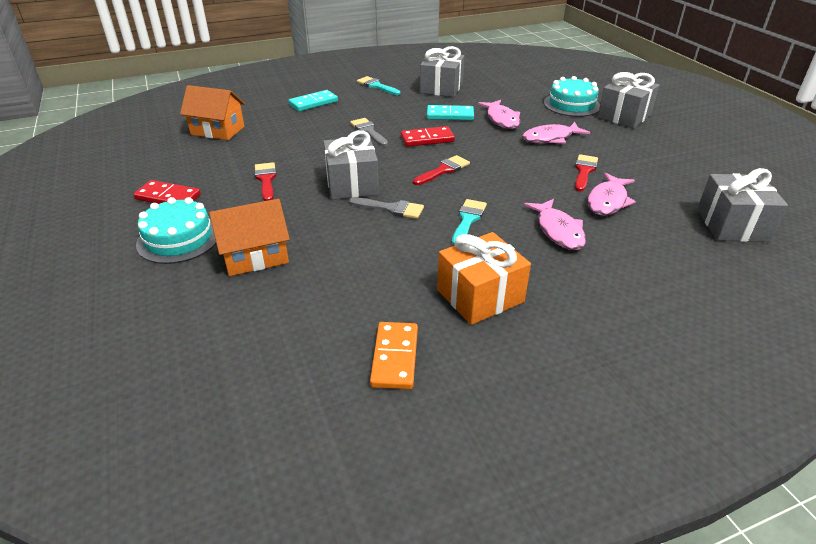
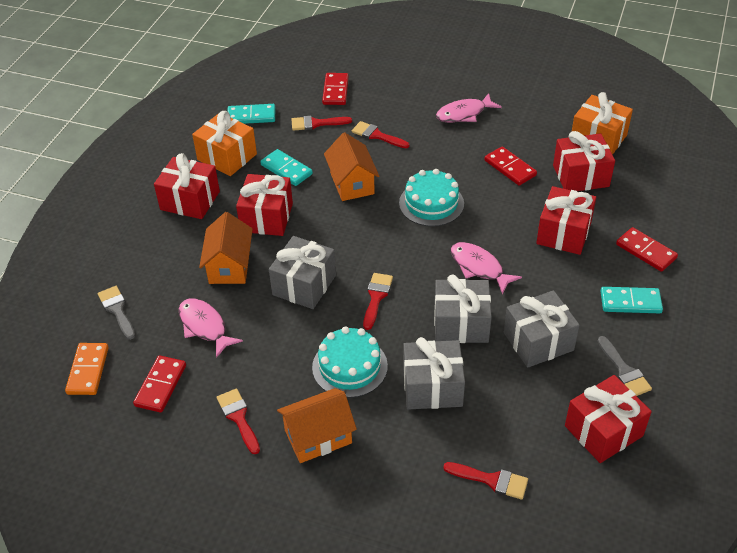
orange gift: [437,232,531,325] = 1 -> [192,111,257,176] [572,92,633,155] = 2
orange house: [180,85,245,140] [209,199,290,276] = 2 -> [199,212,253,284] [277,388,357,463] [324,132,380,201] = 3
pink fish: [478,100,520,129] [522,122,590,143] [524,199,586,250] [587,173,636,216] = 4 -> [179,298,243,358] [436,93,502,122] [451,242,522,294] = 3
red brush: [255,162,277,201] [413,155,470,185] [575,154,598,192] = 3 -> [217,388,260,454] [291,116,352,131] [352,121,410,148] [363,273,393,330] [443,462,528,500] = 5
red domino: [133,180,201,204] [401,126,455,147] = 2 -> [133,355,186,413] [322,73,349,105] [484,146,537,186] [616,227,678,272] = 4
red gift: none = 0 -> [154,153,220,219] [236,174,293,236] [536,186,596,255] [553,131,615,191] [565,375,652,463] = 5
turquoise brush: [357,76,400,95] [452,199,487,246] = 2 -> none = 0
turquoise domino: [288,90,338,111] [427,105,474,120] = 2 -> [228,104,275,124] [260,149,313,186] [601,287,663,313] = 3

